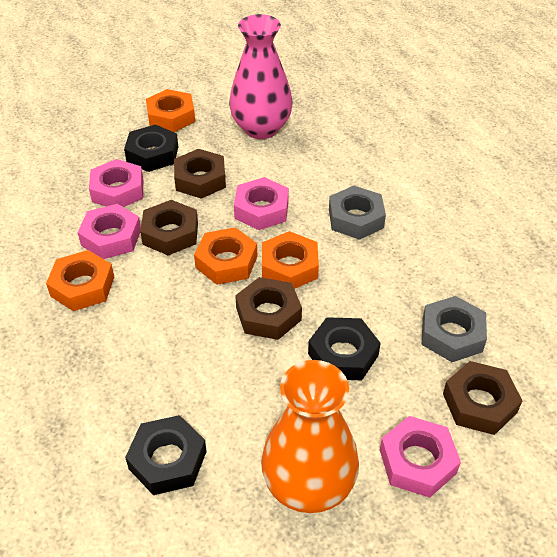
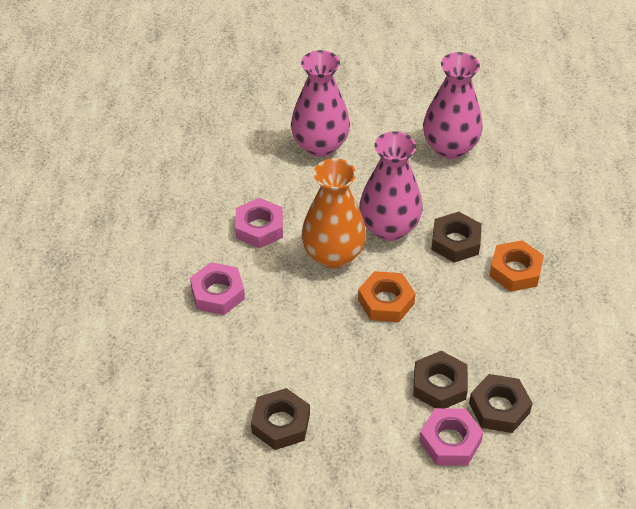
black nut: [124,124,178,172] [125,415,207,495] [308,317,381,380] = 3 -> none = 0
grey nut: [329,186,386,240] [422,296,487,362] = 2 -> none = 0
orange nut: [46,250,114,311] [146,89,195,132] [194,227,257,285] [262,231,319,289] = 4 -> [358,271,416,322] [489,240,544,292] = 2
pink nut: [77,204,141,259] [89,159,143,207] [234,177,289,230] [380,416,461,498] = 4 -> [190,262,245,315] [235,198,283,248] [419,408,483,465] = 3
pink vase: [229,14,293,139] = 1 -> [291,50,350,157] [359,131,423,241] [423,52,483,159] = 3

